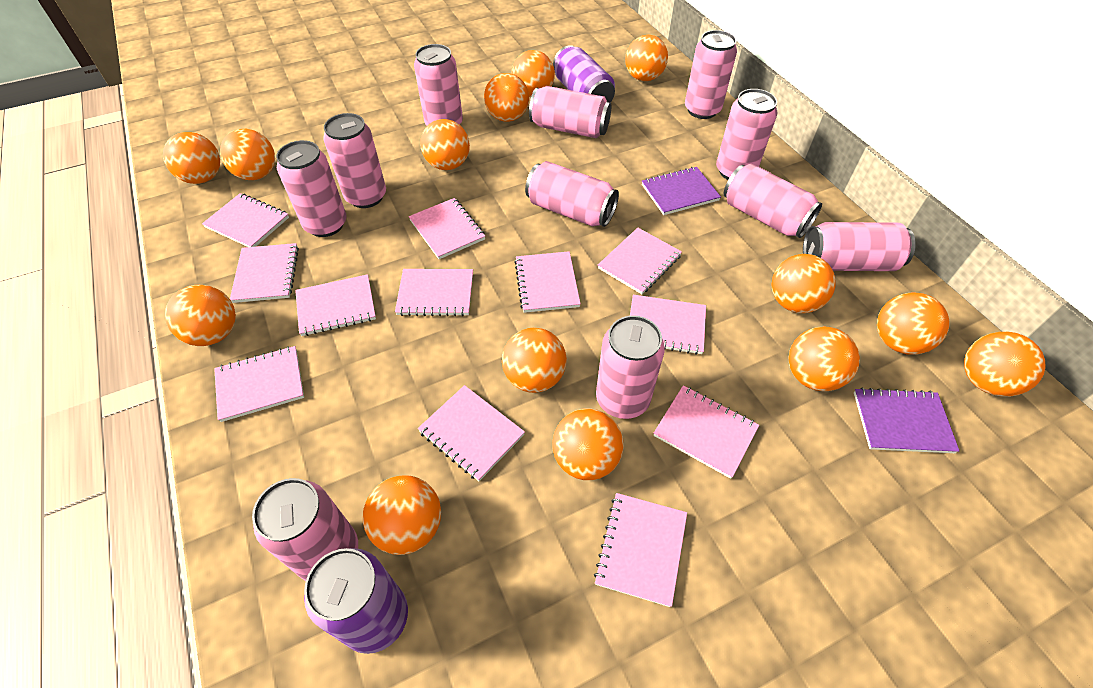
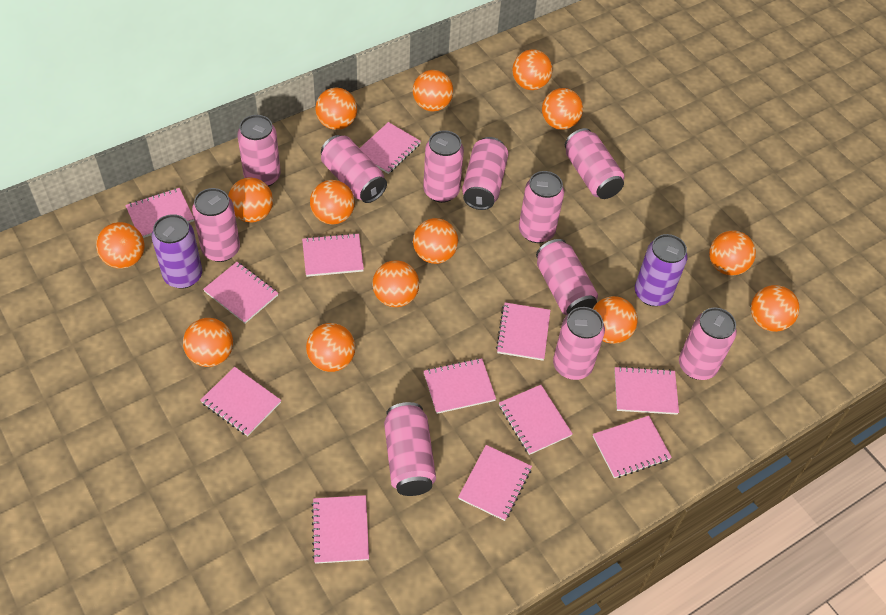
purple notebook: [642,167,721,215] [854,388,960,453] = 2 -> none = 0

